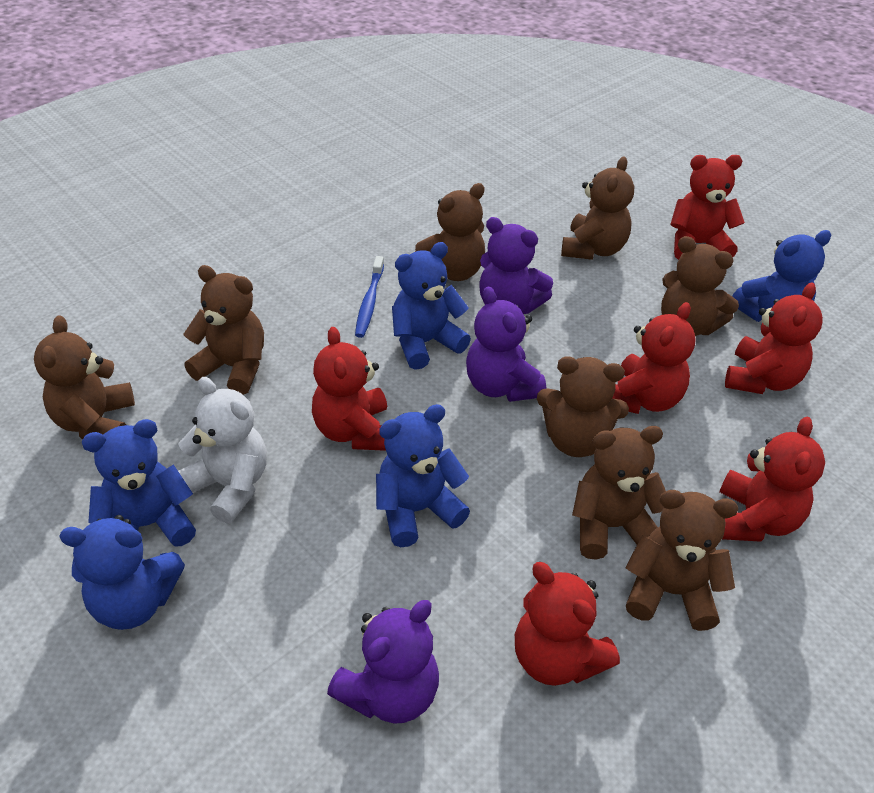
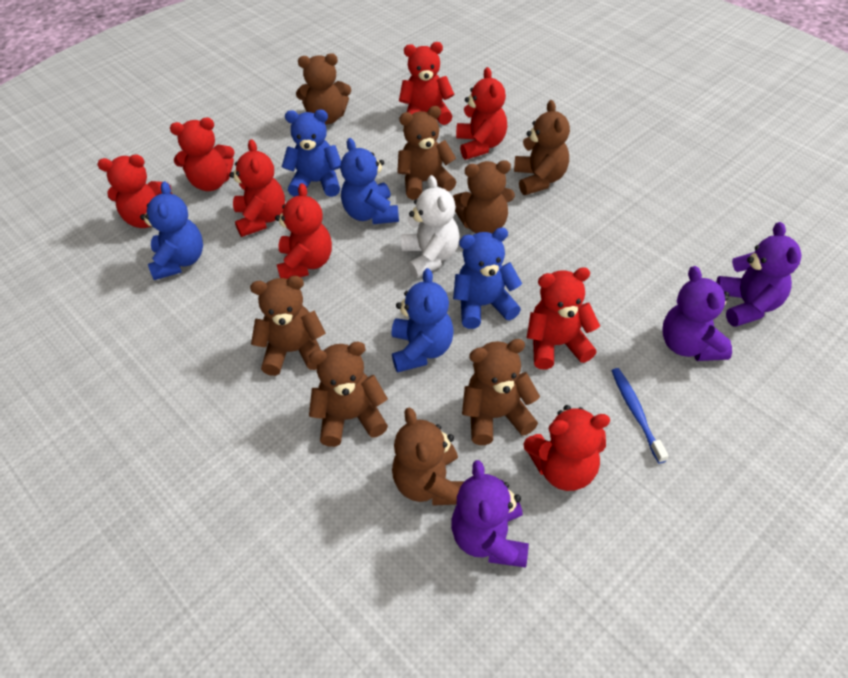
red teddy bear: [312,327,387,451] [515,562,620,686] [612,302,696,414] [670,155,745,260] [720,417,825,542] [725,282,823,394] = 6 -> [97,155,172,228] [170,117,235,191] [229,139,285,237] [275,183,332,279] [399,42,454,125] [456,67,507,160] [523,405,610,491] [527,267,600,370] = 8

